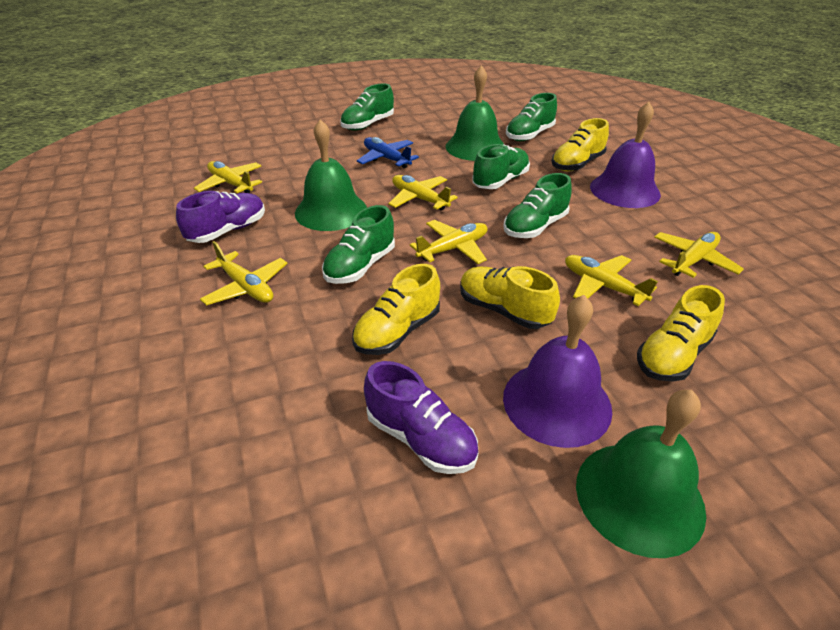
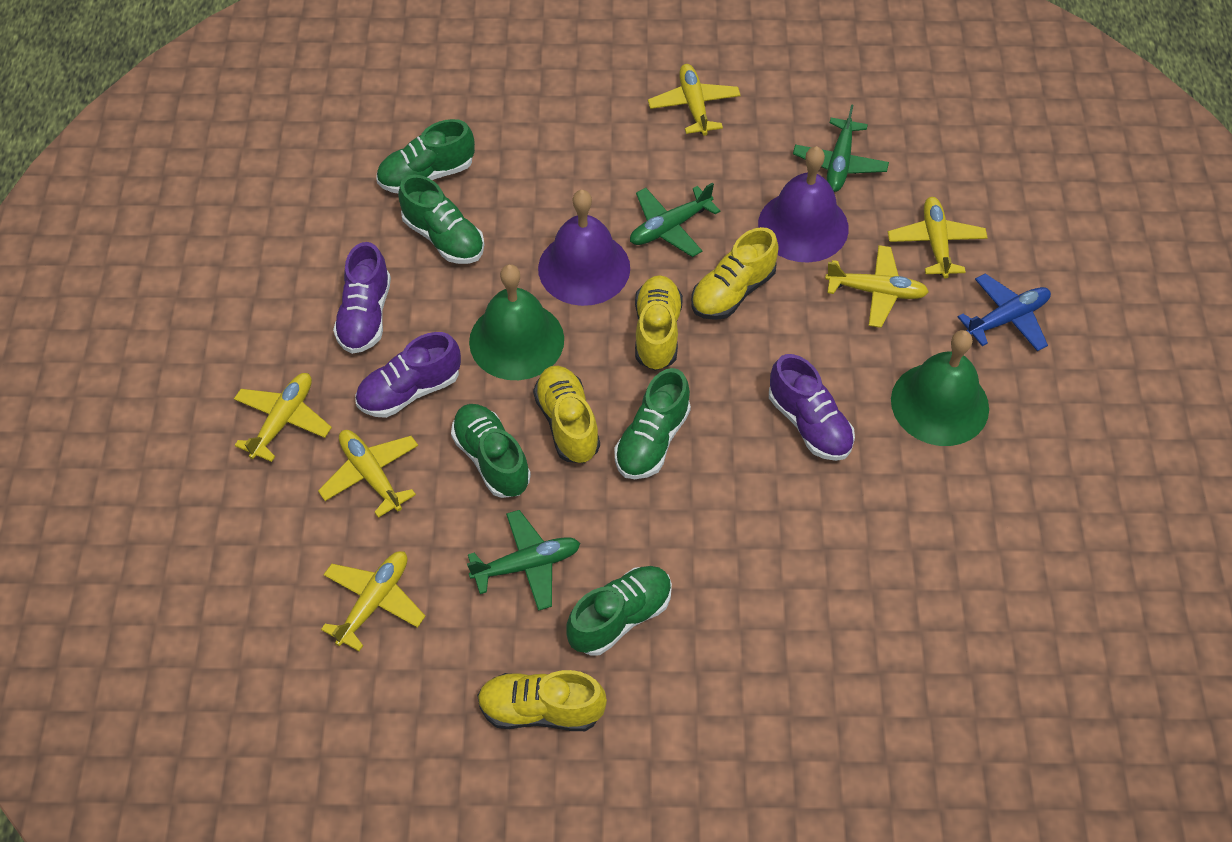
green bell: [295,119,367,231] [446,65,504,161] [576,390,706,558] = 3 -> [469,264,564,380] [891,330,989,446] = 2
green plane: none = 0 -> [467,510,580,611] [630,182,720,257] [793,104,889,192] = 3
purple shoe: [176,191,265,243] [364,361,478,474] = 2 -> [333,242,391,354] [355,332,461,418] [769,354,855,461] = 3

